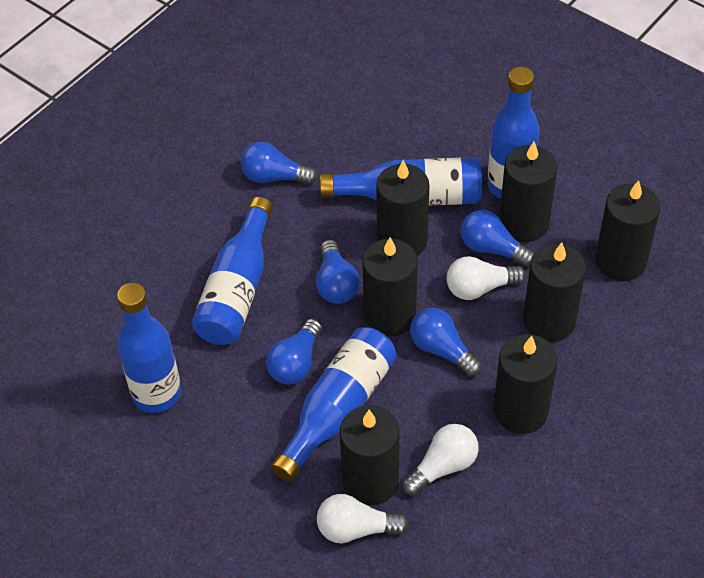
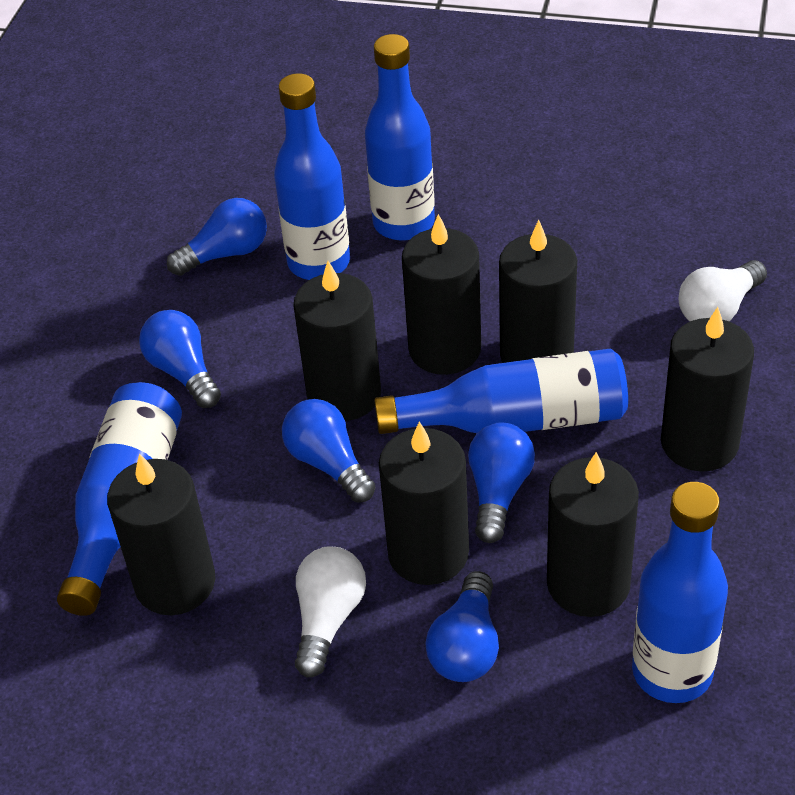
white light bulb: [317,494,409,543] [402,424,479,496] [447,256,526,300] = 3 -> [295,546,366,677] [679,260,767,321] = 2

